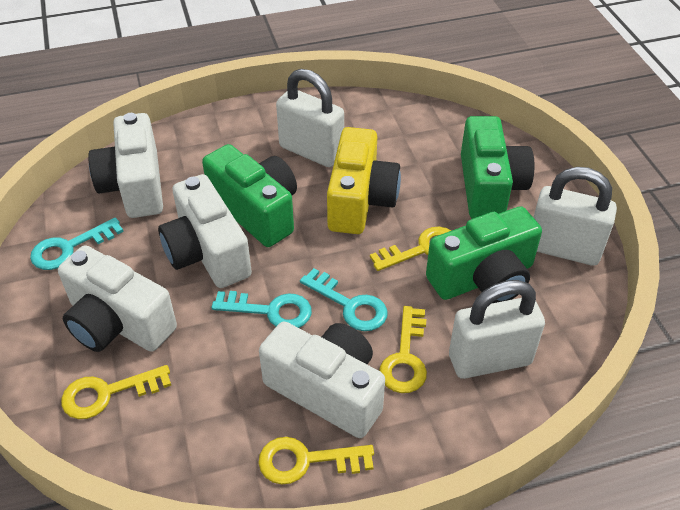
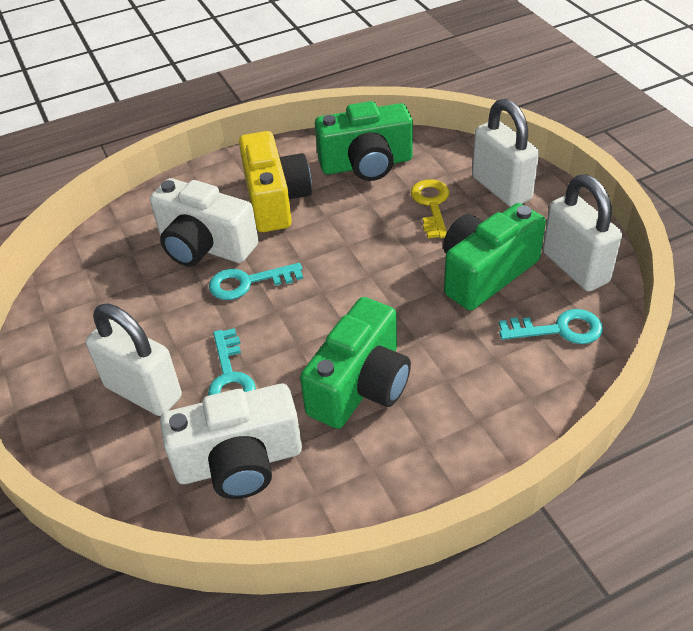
white camera: [58,245,177,352] [88,113,163,218] [158,174,252,288] [259,322,385,438] = 4 -> [150,178,258,267] [160,384,302,499] = 2
yellow key: [61,365,171,419] [258,437,374,485] [370,227,452,271] [379,306,427,393] = 4 -> [410,179,449,238] = 1

